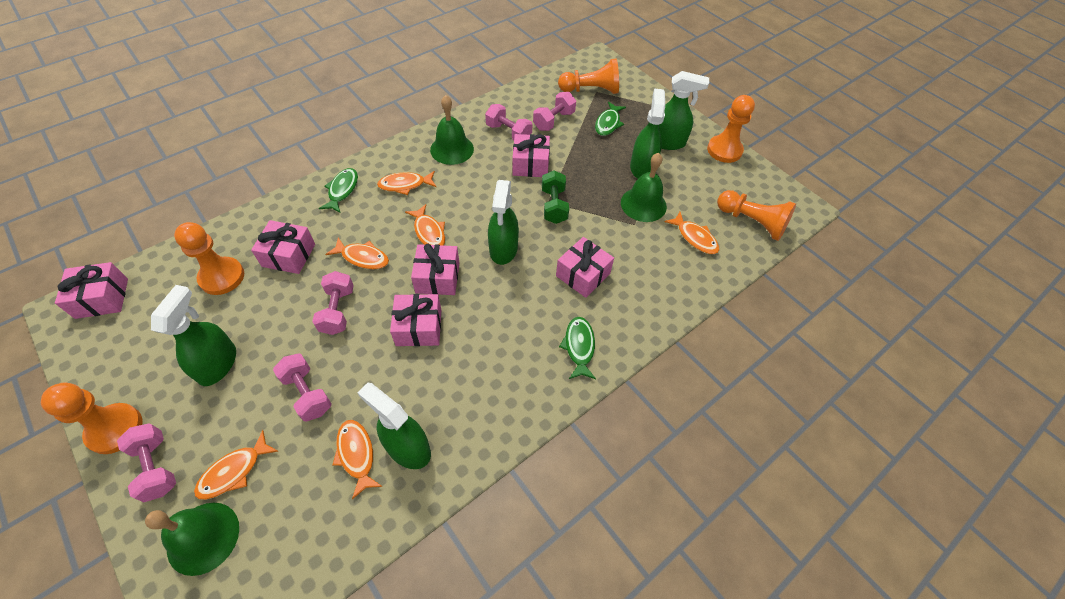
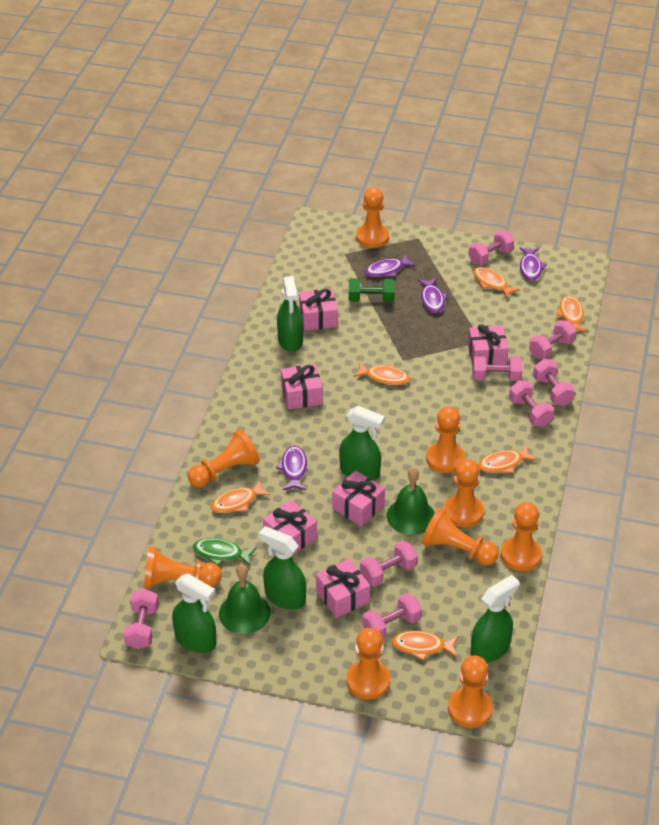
green bell: [145,503,239,576] [430,95,474,165] [621,153,667,222] = 3 -> [219,564,271,634] [387,467,435,535] = 2
green fish: [319,168,358,213] [559,317,596,379] [595,102,626,136] = 3 -> [193,538,257,566] = 1
orange pawn: [41,382,142,454] [174,222,244,295] [558,59,619,94] [707,95,755,163] [717,190,796,241] = 5 -> [144,547,222,589] [188,429,260,488] [347,628,390,700] [356,187,389,248] [422,508,499,566] [426,406,465,473] [444,459,484,527] [448,655,493,728] [501,502,542,571] = 9
pink dumbbell: [117,423,176,502] [273,354,332,422] [312,271,354,335] [485,104,533,140] [533,92,576,131] = 5 -> [124,589,159,649] [360,541,418,587] [362,593,422,638] [468,231,514,265] [472,355,522,381] [509,380,554,427] [529,320,576,359] [533,359,575,406] = 8
purple fish: none = 0 -> [276,446,307,490] [365,254,416,277] [418,278,448,313] [520,247,547,281] = 4

